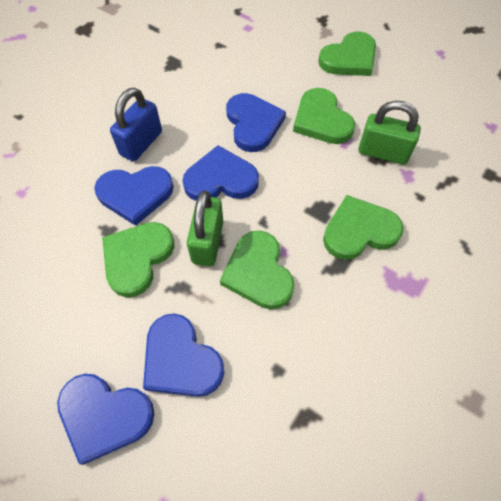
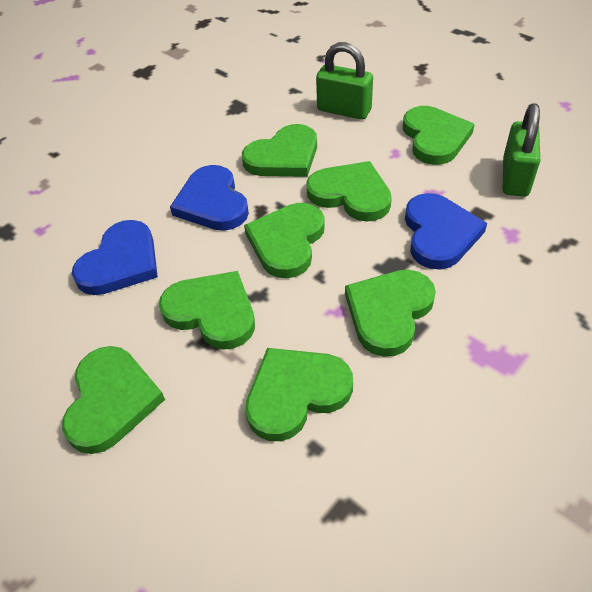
blue heart: [57,374,154,465] [94,166,174,226] [143,313,224,397] [182,145,259,201] [226,93,286,152] = 5 -> [72,220,158,295] [170,165,249,231] [405,193,487,270] = 3
blue padlock: [110,87,162,162] = 1 -> none = 0
green heart: [102,222,174,297] [220,230,295,309] [293,88,355,144] [318,31,376,76] [323,195,404,260] = 5 -> [62,346,165,454] [159,271,255,350] [242,124,317,177] [244,203,325,278] [245,348,353,441] [306,161,392,222] [345,270,436,357] [403,106,475,165] = 8

